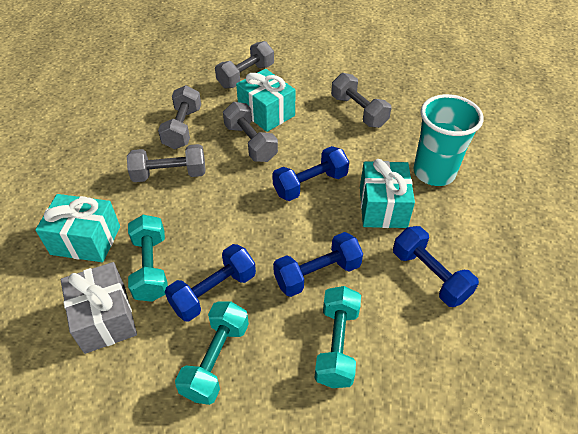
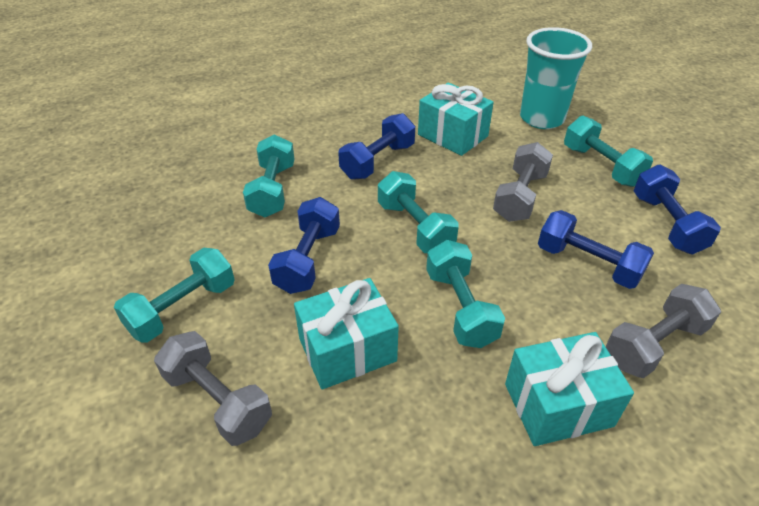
grey dumbbell: [127,144,206,182] [158,85,201,149] [215,41,274,88] [223,102,278,162] [331,73,391,128] = 5 -> [154,331,272,446] [493,142,553,222] [606,284,721,378] = 3
grey gift: [61,262,137,354] = 1 -> none = 0
turquoise dumbbell: [128,215,168,302] [175,302,249,405] [314,286,361,388] = 3 -> [114,248,235,343] [243,134,294,217] [378,171,459,253] [426,240,505,348] [564,116,653,187] = 5

